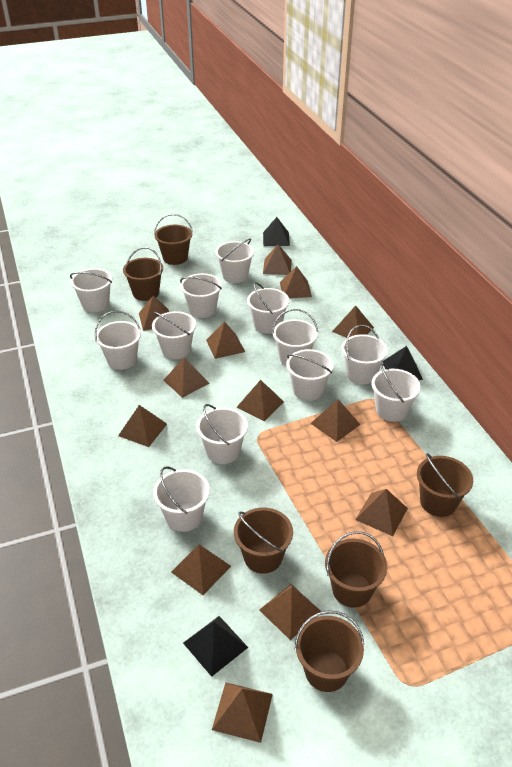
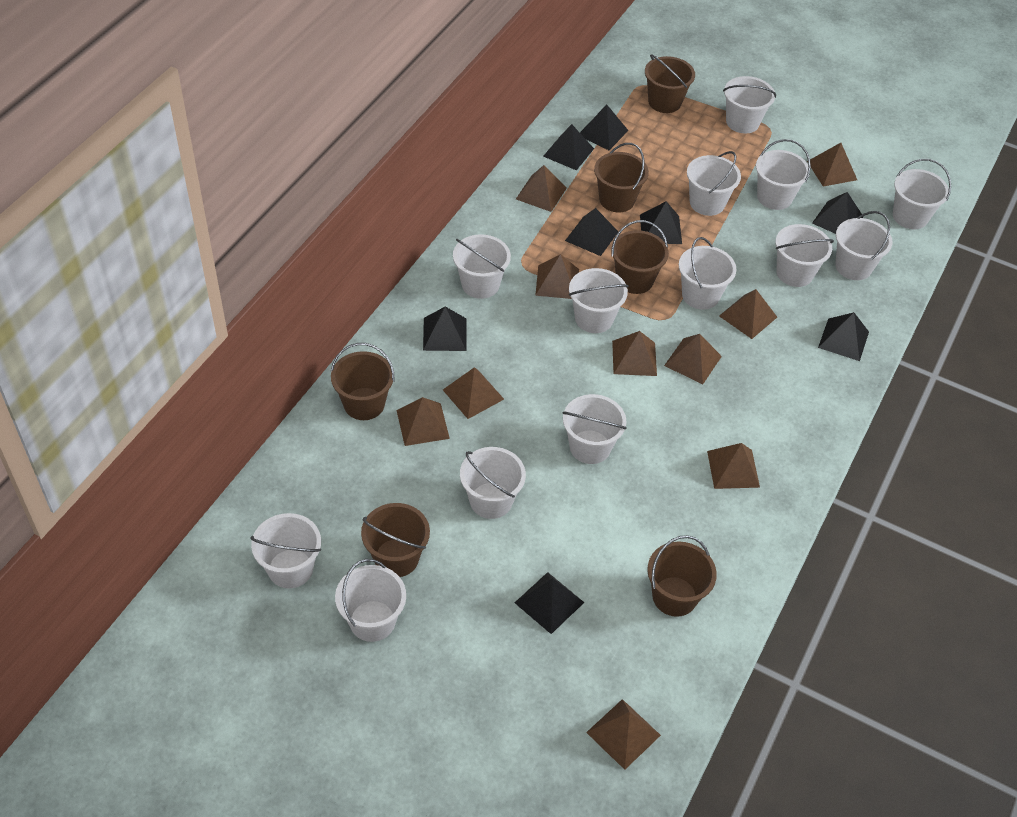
black pyramid: [183,616,248,677] [263,217,290,246] [383,346,423,380] = 3 -> [423,307,467,351] [515,572,584,634] [543,124,594,170] [565,208,619,256] [580,104,629,150] [640,201,682,244] [812,192,864,234] [818,312,869,361] = 8
brown pyramid: [118,405,167,447] [139,296,169,331] [163,357,210,398] [171,544,231,595] [206,322,245,359] [212,683,273,743] [236,380,284,421] [259,584,322,640] [263,244,292,275] [280,266,312,298] [310,399,361,442] [332,306,374,338] [355,489,408,536] = 13 -> [397,397,450,446] [443,367,504,419] [516,165,567,212] [535,254,579,299] [586,699,661,770] [612,331,657,376] [664,334,722,384] [707,443,760,489] [719,289,777,339] [807,143,857,187] = 10
white bucket: [70,268,112,312] [95,311,141,370] [152,311,196,359] [153,466,210,532] [180,273,222,318] [196,404,248,464] [215,239,254,283] [247,282,290,334] [272,309,318,366] [286,349,334,401] [341,325,388,384] [371,363,421,422] = 12 -> [250,513,321,588] [335,559,406,642] [453,234,511,299] [460,447,526,519] [563,394,627,464] [569,268,629,333] [679,237,736,310] [687,151,741,216] [723,76,776,134] [756,139,811,210] [775,224,834,287] [835,211,892,280] [893,159,951,229] = 13

